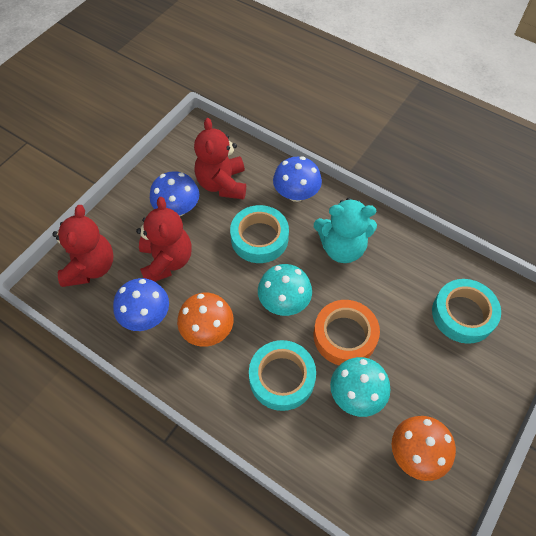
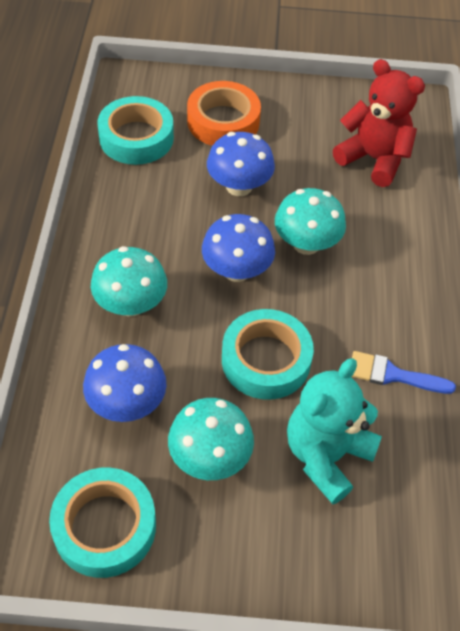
blue brush: none = 0 -> [351,351,456,394] = 1
orange mushroom: [177,293,234,347] [392,416,456,481] = 2 -> none = 0
red teddy bear: [52,205,114,287] [136,197,192,282] [194,118,246,199] = 3 -> [333,59,425,187] = 1
turquoise mushroom: [258,264,312,316] [330,357,390,417] = 2 -> [91,246,167,317] [168,398,254,480] [275,188,346,255] = 3

